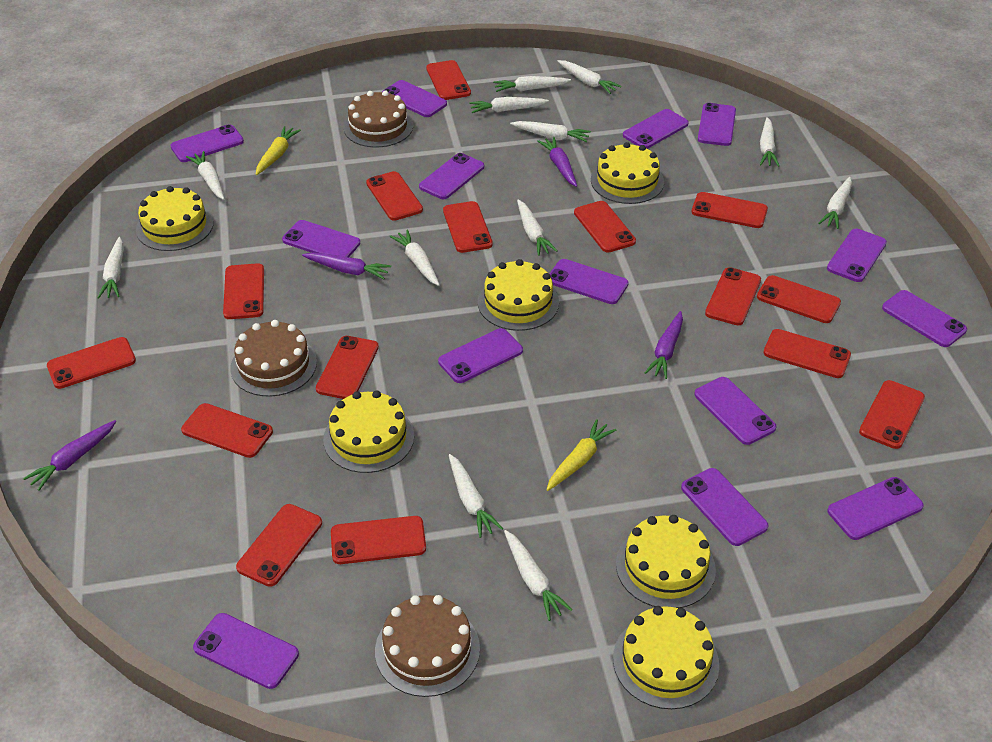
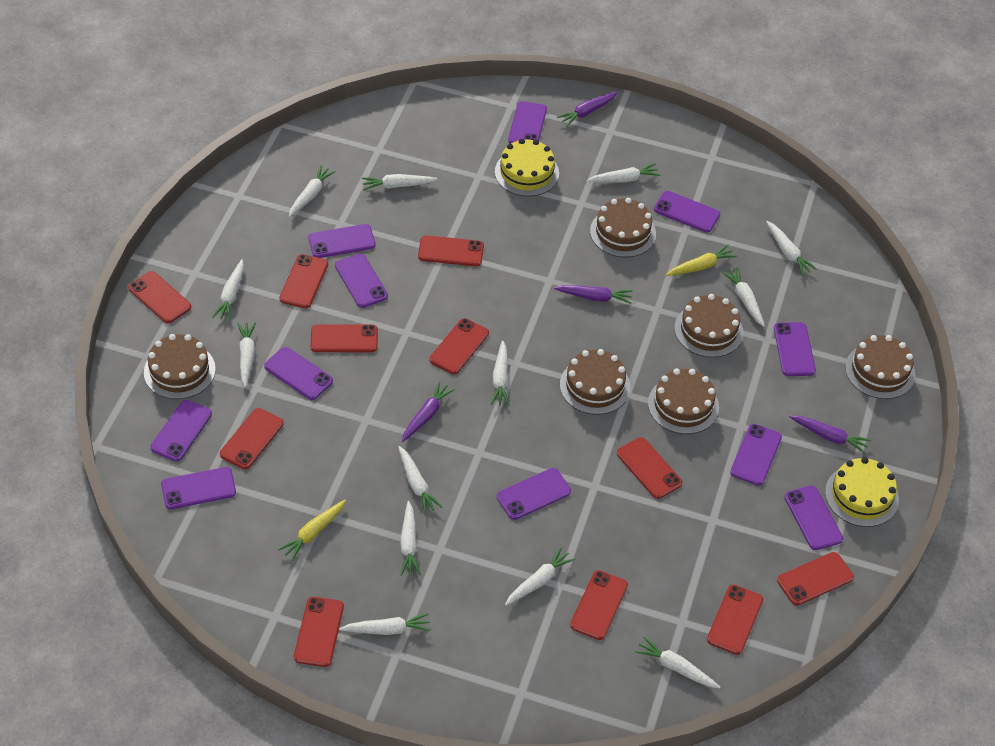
brown cake: [231,320,317,397] [343,91,413,148] [375,595,480,697] = 3 -> [144,334,216,399] [560,349,630,415] [590,198,656,257] [648,368,719,434] [675,294,743,358] [845,335,915,399] = 6
purple phone: [170,124,244,162] [193,613,299,689] [282,220,360,257] [382,80,447,117] [419,153,484,199] [438,328,523,383] [549,259,629,304] [623,109,689,149] [681,468,768,546] [694,377,776,445] [698,103,736,146] [827,229,887,282] [827,477,924,540] [882,290,967,347] = 14 -> [150,400,212,461] [161,467,236,509] [264,347,333,400] [308,224,376,258] [335,254,388,308] [497,468,571,520] [508,101,547,144] [654,191,720,233] [730,424,782,486] [774,322,816,376] [784,485,843,550] = 11
red phone: [47,337,136,389] [181,403,273,458] [223,263,264,319] [236,504,322,587] [316,336,379,399] [331,516,426,564] [366,171,423,221] [426,60,471,100] [443,201,493,253] [574,201,636,253] [691,192,768,228] [705,267,761,325] [757,275,841,323] [764,329,851,378] [859,380,925,449] = 15 -> [128,271,191,323] [220,408,284,469] [279,254,328,308] [294,597,344,667] [310,324,378,352] [418,235,484,266] [429,318,489,374] [570,570,628,640] [617,437,682,499] [707,584,763,655] [777,552,854,606] = 11
white carrot: [97,237,123,299] [186,151,224,200] [389,230,440,286] [449,454,503,538] [469,97,549,113] [493,76,571,92] [504,530,572,621] [510,121,591,142] [517,200,557,256] [557,60,621,94] [760,117,779,167] [818,177,852,229] = 12 -> [212,259,244,321] [237,322,256,387] [289,165,336,217] [339,613,431,635] [362,174,437,191] [398,446,443,514] [400,501,421,576] [490,341,510,406] [505,547,575,606] [586,163,660,182] [635,637,720,688] [722,267,765,327] [766,221,817,275] = 13
yellow cake: [136,186,214,251] [323,390,414,473] [478,259,559,331] [591,142,664,204] [613,606,719,709] [616,515,716,608] = 6 -> [495,139,559,196] [825,457,899,527] = 2

